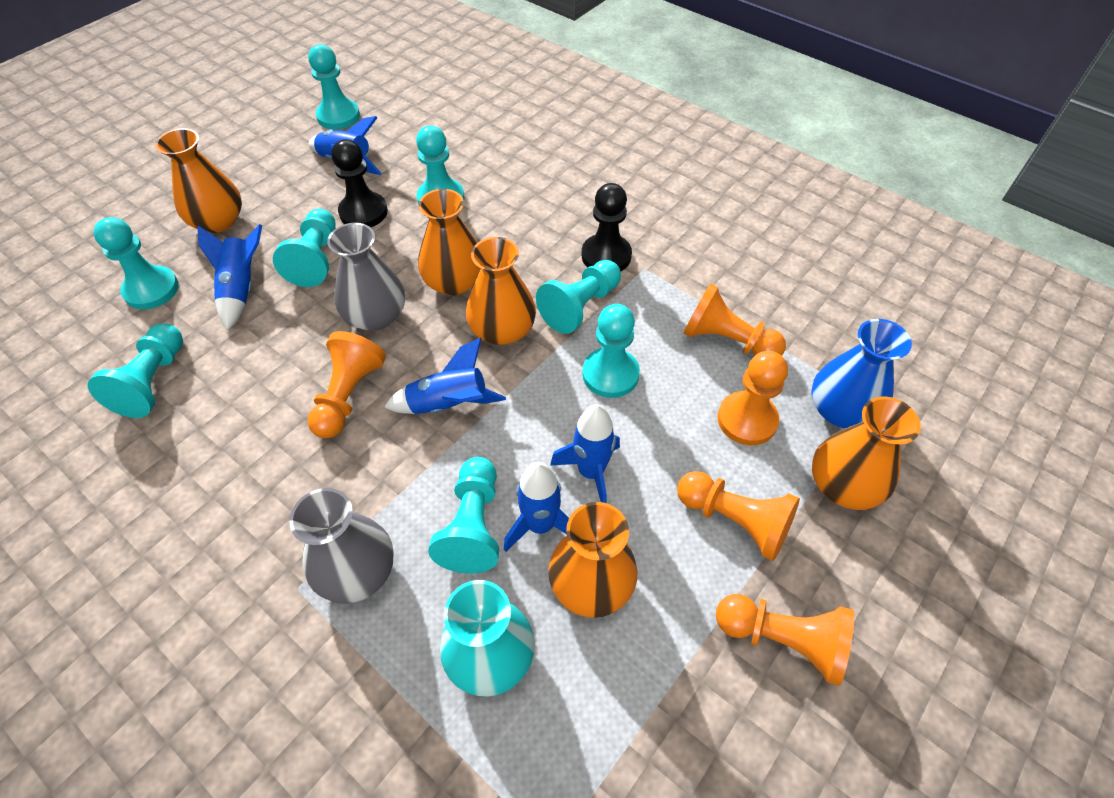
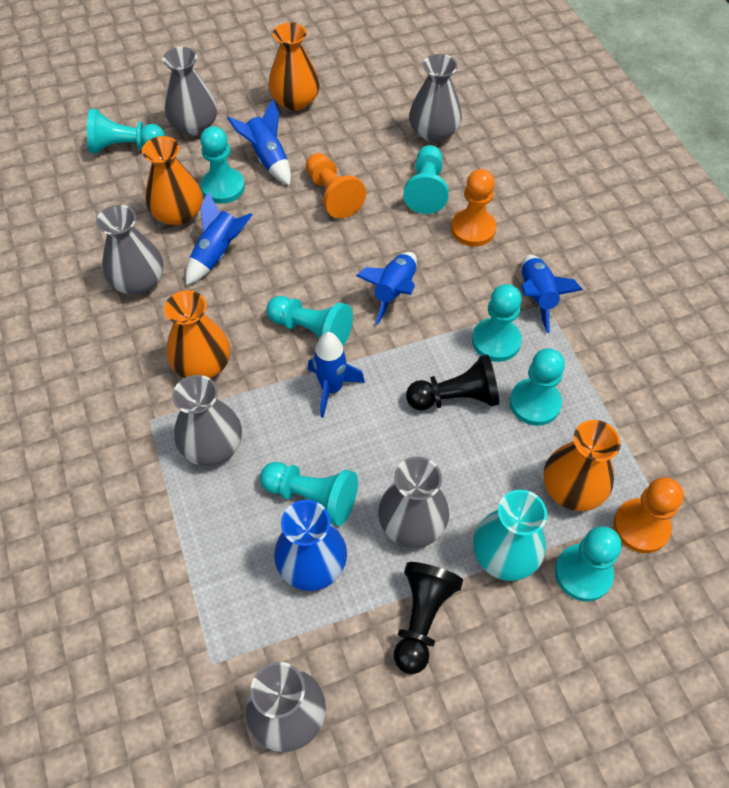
grey vase: [289,488,394,604] [327,223,405,330] = 2 -> [96,205,163,294] [162,47,217,135] [172,375,242,466] [246,662,326,752] [378,457,449,548] [409,54,462,143] = 6
orange pawn: [307,331,386,439] [677,471,800,561] [683,284,786,356] [716,594,854,686] [717,351,788,445] = 5 -> [306,153,366,219] [451,169,496,247] [613,477,684,553] = 3
orange vase: [155,128,242,233] [418,189,481,295] [466,237,536,345] [548,502,637,618] [812,397,921,510] = 5 -> [142,136,202,226] [164,290,230,378] [268,22,320,111] [544,420,621,511] = 4

